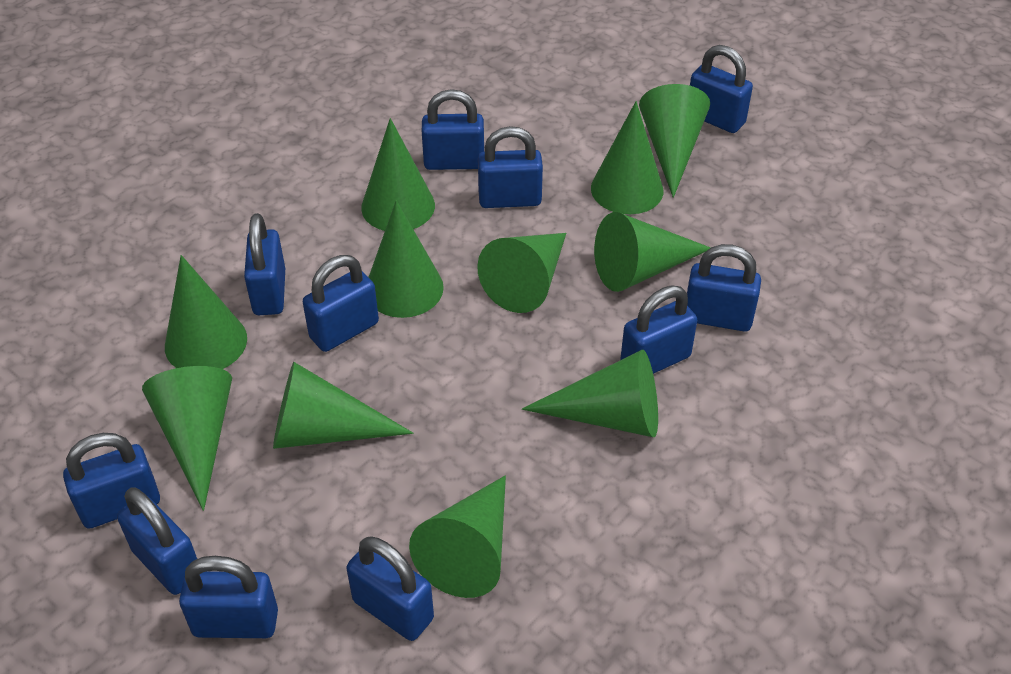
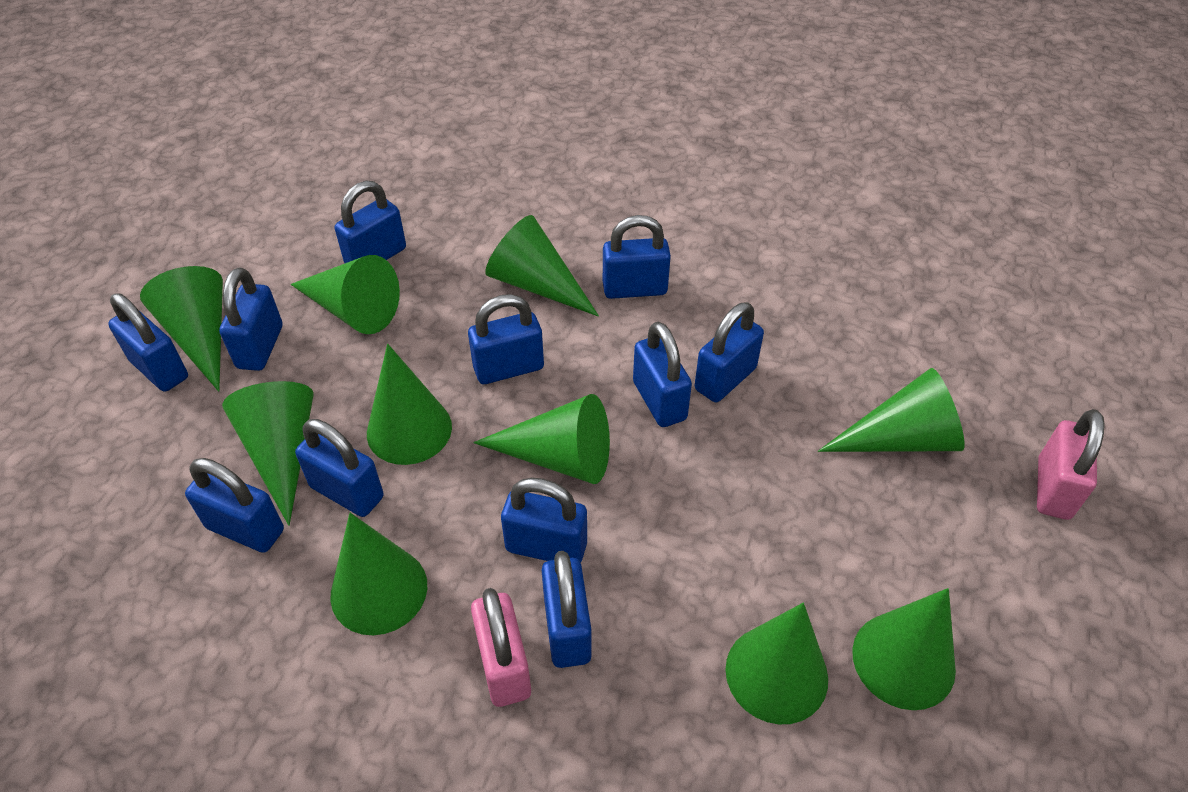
green cone: [142,366,232,511] [165,255,247,369] [273,362,413,449] [361,118,435,231] [369,200,444,318] [409,475,506,598] [477,233,566,313] [522,350,658,437] [591,101,663,214] [594,212,711,292] [639,84,710,198] = 11 -> [140,266,223,392] [222,381,314,526] [290,255,400,334] [330,513,427,635] [367,344,452,465] [473,394,610,484] [485,215,599,317] [725,603,828,724] [818,368,965,452] [852,588,956,710] = 10
pink padlock: none = 0 -> [471,588,531,707] [1037,409,1105,520] = 2

